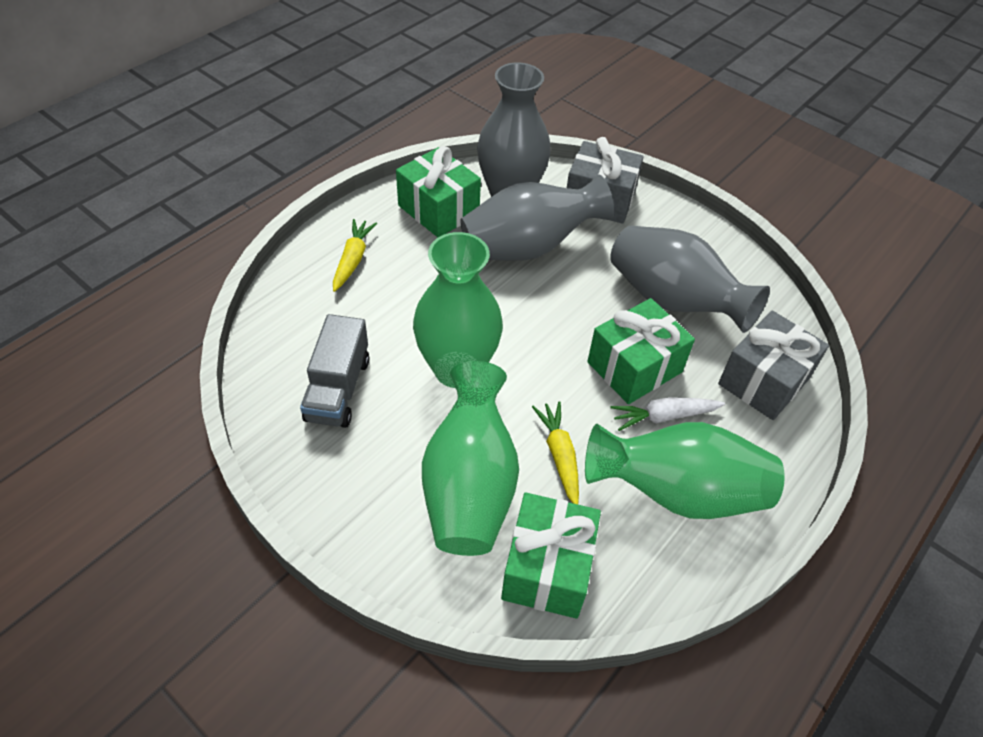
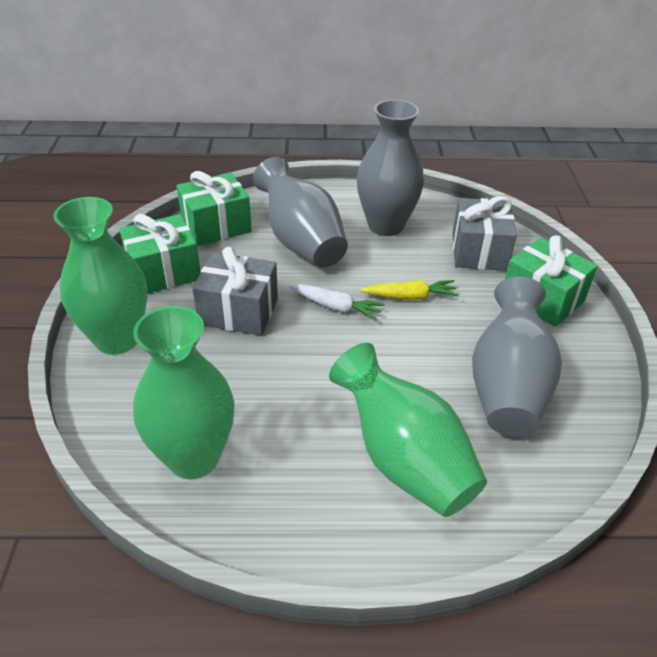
grey truck: [300,314,369,428] = 1 -> none = 0
yellow carrot: [333,219,377,292] [532,401,579,504] = 2 -> [360,280,459,300] = 1

